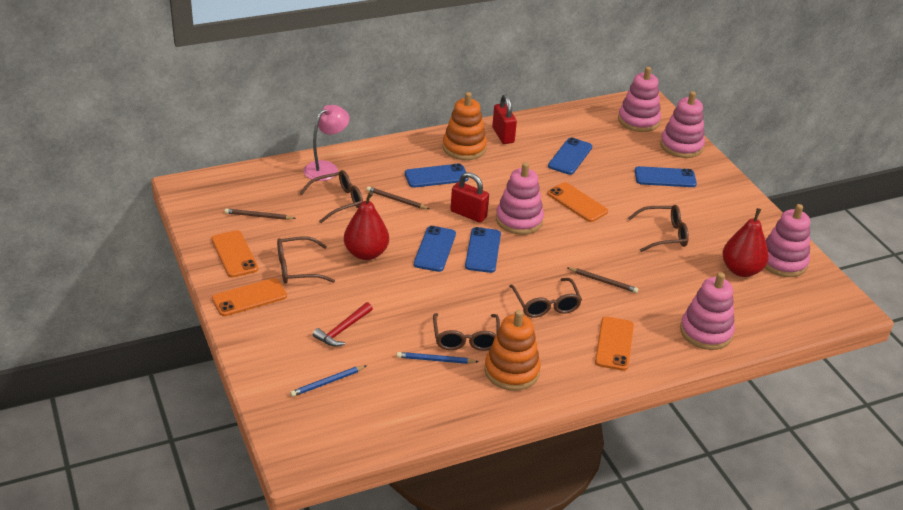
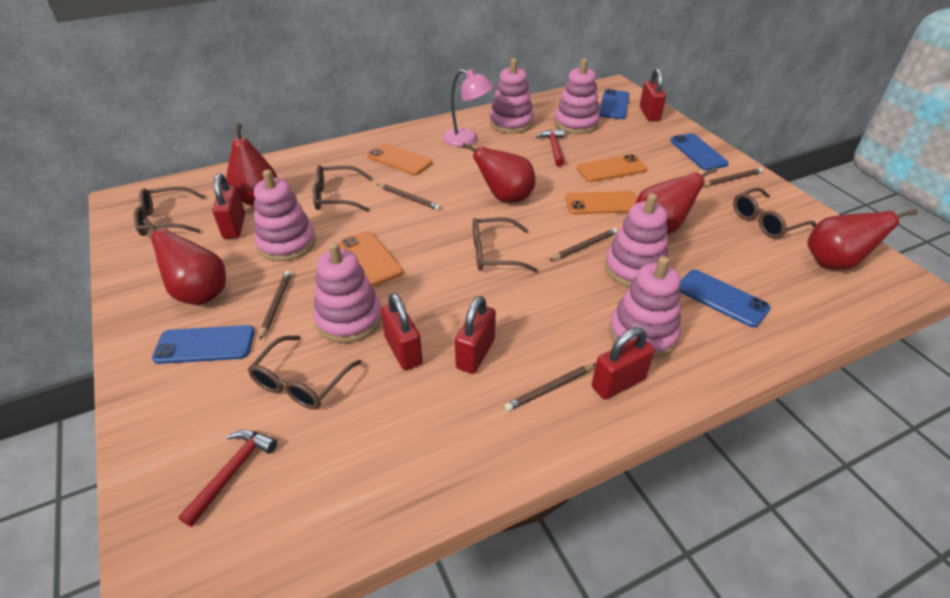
blue pencil: [290,366,366,397] [397,352,478,364] = 2 -> none = 0
blue phone: [405,163,469,188] [414,226,456,272] [465,227,501,273] [548,137,592,175] [635,166,697,187] = 5 -> [152,325,255,364] [599,89,629,119] [670,133,729,171] [679,270,771,328] = 4
brown pencil: [224,208,296,220] [366,186,429,209] [566,267,638,293] = 3 -> [260,270,291,340] [377,184,441,210] [505,364,596,411] [550,228,617,260] [703,168,763,186] = 5
orange stacking toy: [442,92,487,160] [485,310,541,391] = 2 -> none = 0
pink stacking toy: [496,162,544,235] [618,67,661,132] [660,91,705,158] [680,272,735,350] [765,204,810,277] = 5 -> [254,170,316,262] [313,242,382,343] [489,58,534,134] [554,59,600,134] [605,193,668,287] [609,256,681,359] = 6
red hammer: [313,302,373,347] = 1 -> [178,430,277,527] [536,129,565,167] = 2
red padlock: [451,172,489,223] [492,95,517,144] = 2 -> [212,174,245,239] [381,293,423,370] [455,296,496,374] [592,327,655,400] [640,68,666,121] = 5
red pear: [344,192,389,260] [722,208,769,277] = 2 -> [143,219,226,305] [226,123,277,205] [462,143,536,203] [635,167,717,234] [807,209,917,270] = 5

